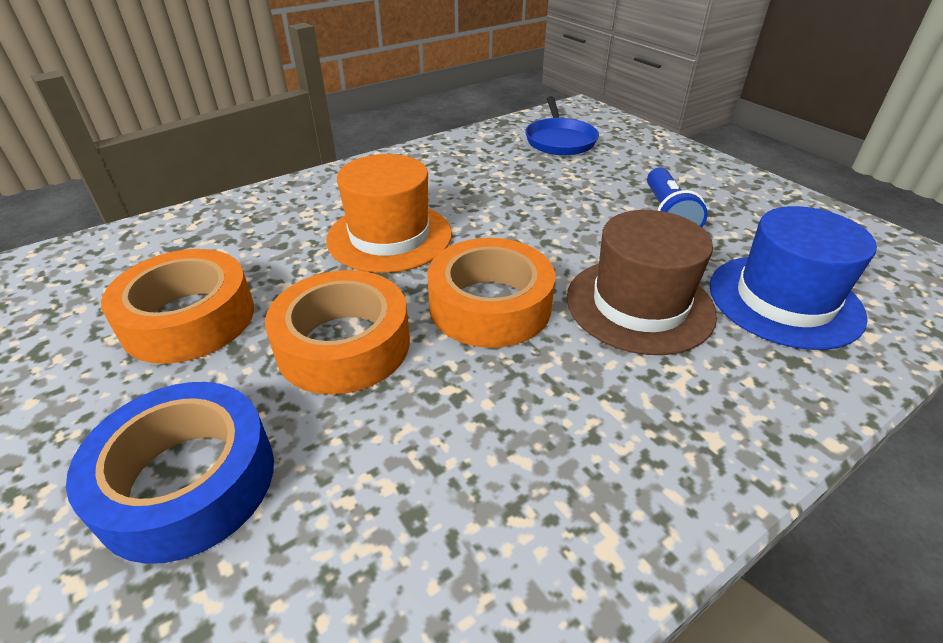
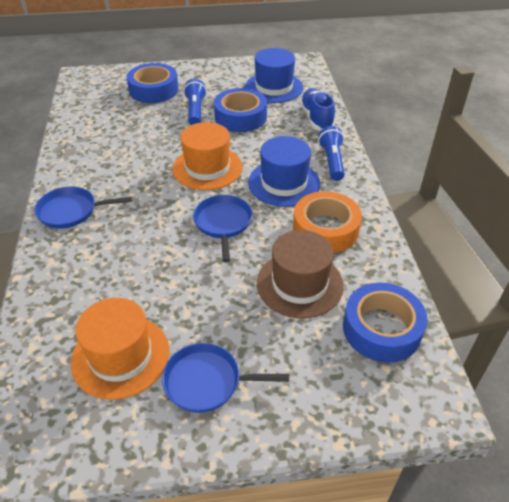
blue flashlight: [647,167,708,227] = 1 -> [184,79,207,125] [318,126,345,181] = 2
blue hat: [709,206,877,350] = 1 -> [245,48,303,103] [248,136,320,207] = 2
blue pan: [525,96,599,155] = 1 -> [35,187,132,229] [162,343,289,413] [193,195,252,262] = 3
blue shoe: none = 0 -> [300,88,335,131] = 1
blue tape: [66,382,274,564] = 1 -> [127,63,179,103] [214,88,267,132] [343,283,428,363] = 3
orange hat: [326,154,452,273] = 1 -> [71,298,170,400] [172,122,242,190] = 2
orange tape: [101,249,254,364] [265,270,410,395] [427,238,555,348] = 3 -> [293,191,362,253] = 1

